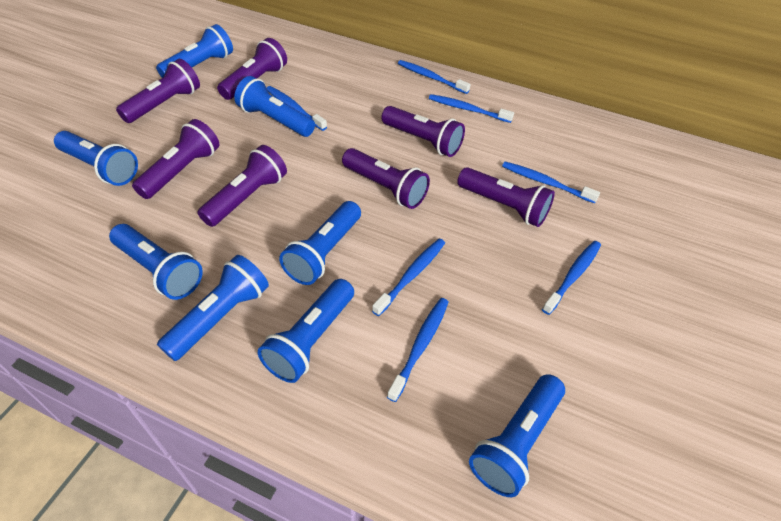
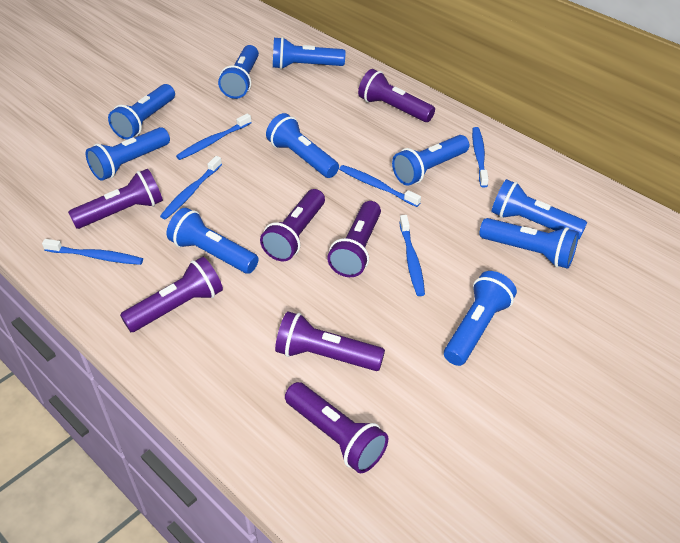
blue flashlight: [54,131,138,186] [109,224,203,300] [156,24,233,78] [157,255,269,361] [234,76,315,137] [258,279,354,383] [279,201,361,285] [469,374,565,497] = 8 -> [86,127,170,181] [108,84,175,140] [167,208,259,274] [218,45,259,99] [266,113,339,178] [273,37,345,69] [392,135,469,186] [444,271,517,366] [479,218,579,269] [492,179,587,240] = 10
blue toothbrush: [267,86,327,131] [372,239,445,316] [387,298,449,402] [398,60,471,94] [429,94,514,123] [502,161,600,203] [542,241,601,315] = 7 -> [42,239,143,265] [160,156,222,219] [176,113,252,160] [339,165,421,207] [399,215,425,296] [472,127,489,188] = 6

